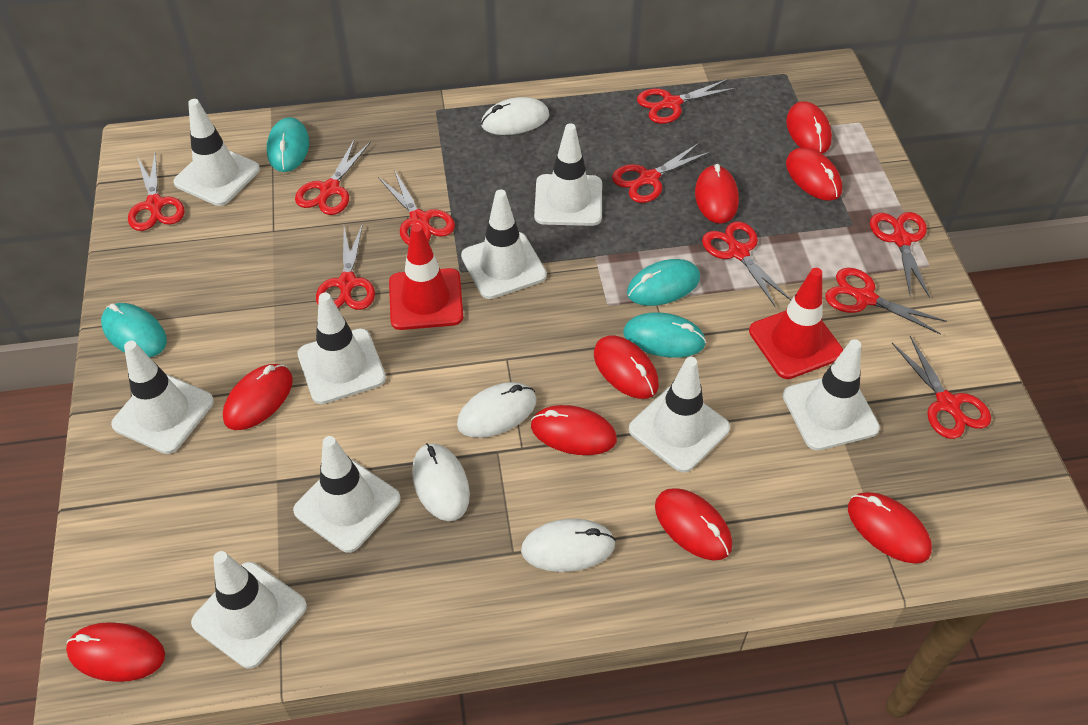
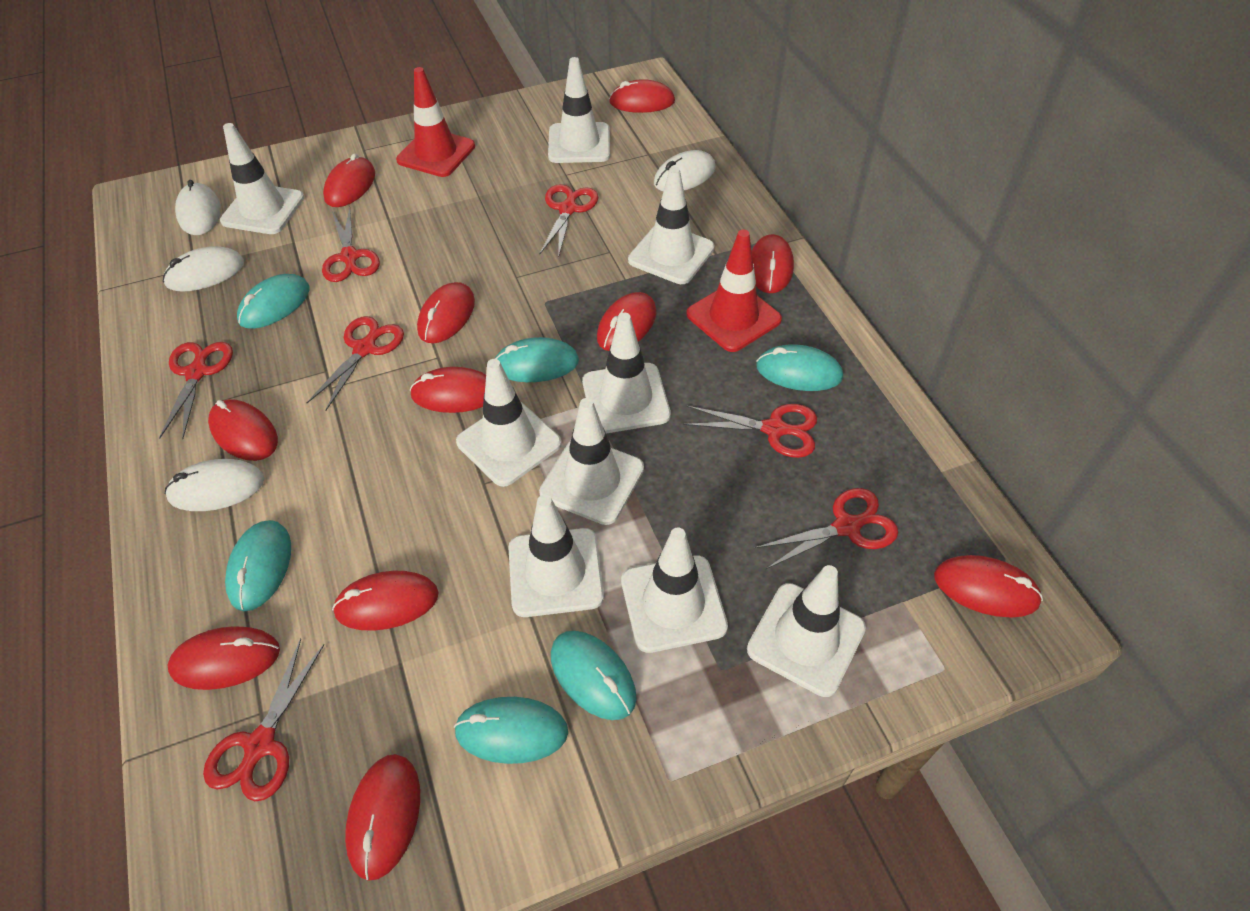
red mouse: [66,622,165,682] [223,364,293,430] [531,405,617,455] [594,336,659,399] [655,488,732,561] [695,164,739,224] [786,101,832,153] [786,147,842,201] [848,492,932,564] = 9 -> [167,626,280,690] [208,399,278,461] [323,153,375,207] [332,571,439,631] [345,754,420,881] [410,367,486,413] [417,282,475,343] [597,292,657,351] [609,79,675,113] [752,234,794,293] [934,555,1043,618] = 11
red scissors: [128,152,185,231] [295,139,371,215] [316,223,375,310] [378,169,455,245] [612,143,711,203] [637,79,737,124] [702,221,791,307] [825,268,947,335] [870,212,930,298] [892,336,991,439] = 10 -> [159,342,233,439] [203,639,325,801] [307,316,404,411] [322,207,380,282] [540,184,598,258] [683,404,817,458] [754,488,898,569] = 7
turquoise mouse: [101,303,167,357] [267,117,309,172] [623,312,706,358] [627,259,700,306] = 4 -> [225,520,291,611] [237,274,310,329] [454,697,568,764] [495,337,579,382] [551,631,637,720] [756,344,843,391] = 6

